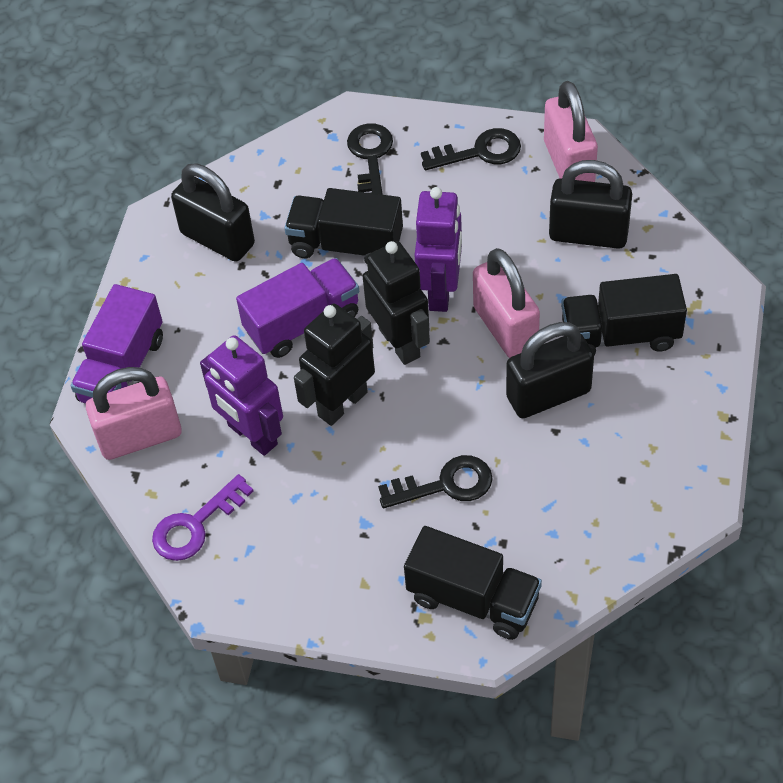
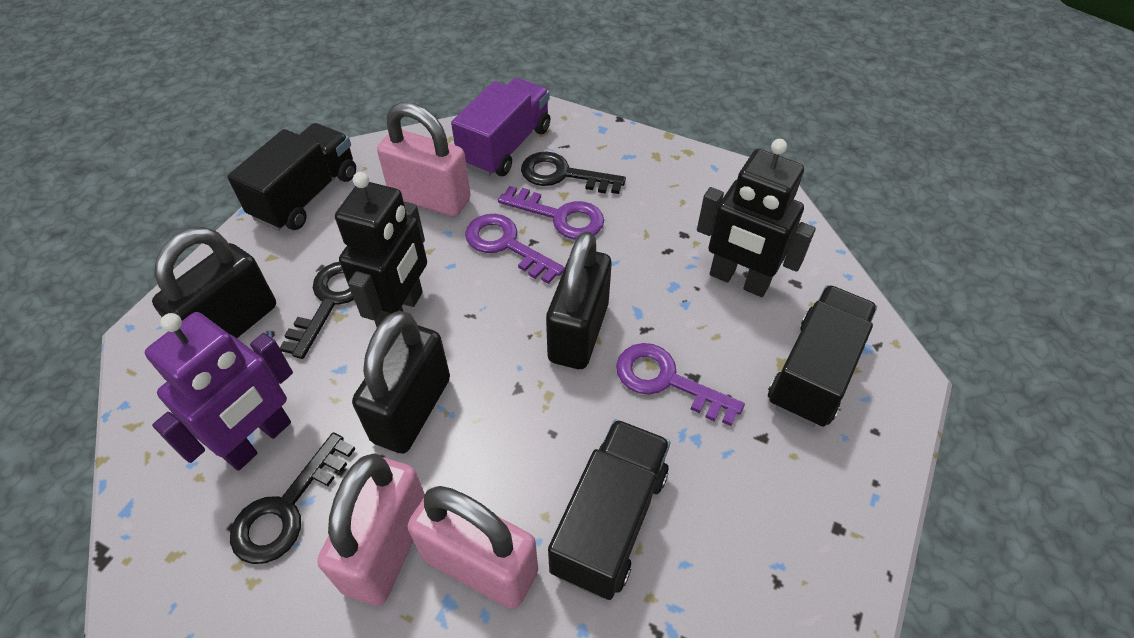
purple key: [152,474,253,561] = 1 -> [465,214,565,284] [498,186,604,239] [616,343,745,426] = 3
purple robot: [200,335,283,456] [415,187,462,312] = 2 -> [145,312,293,471] = 1
purple truck: [71,284,163,404] [236,258,359,358] = 2 -> [451,78,550,176] = 1

